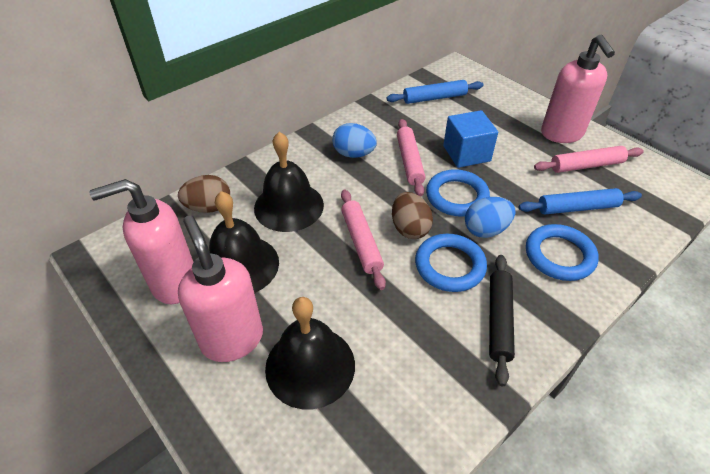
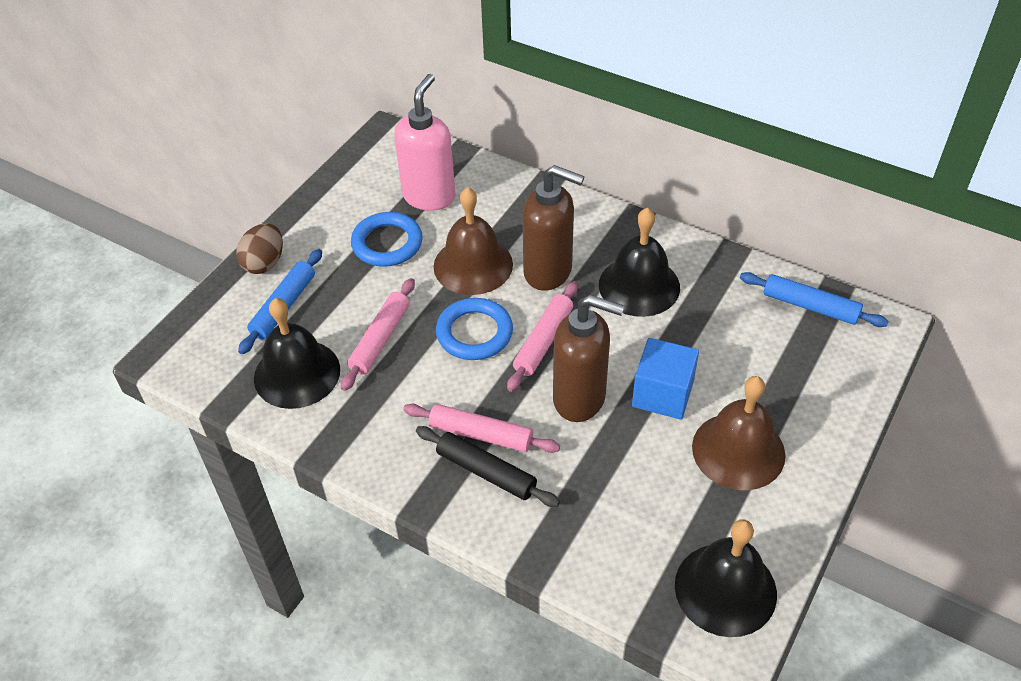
blue egg: [332,123,377,158] [465,197,515,238] = 2 -> none = 0
blue ring: [415,234,487,292] [426,169,490,217] [526,224,599,281] = 3 -> [351,212,423,267] [436,298,513,360] = 2
brown bell: none = 0 -> [433,187,513,295] [692,376,786,490] = 2
brown egg: [178,175,230,213] [392,192,433,239] = 2 -> [236,223,283,274] = 1
brown soap dispenser: none = 0 -> [522,165,584,291] [553,295,624,422] = 2
pink soap dispenser: [89,179,193,304] [178,215,263,362] [541,34,615,143] = 3 -> [394,74,456,211] = 1

